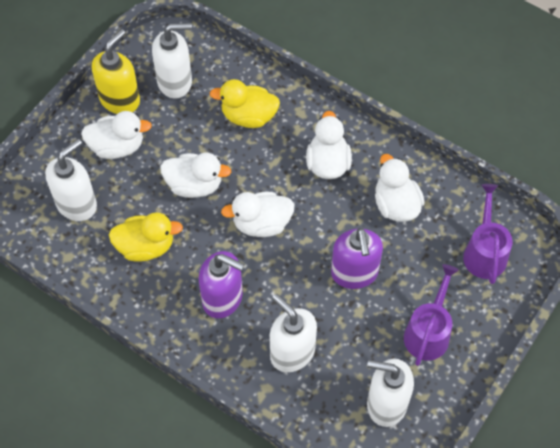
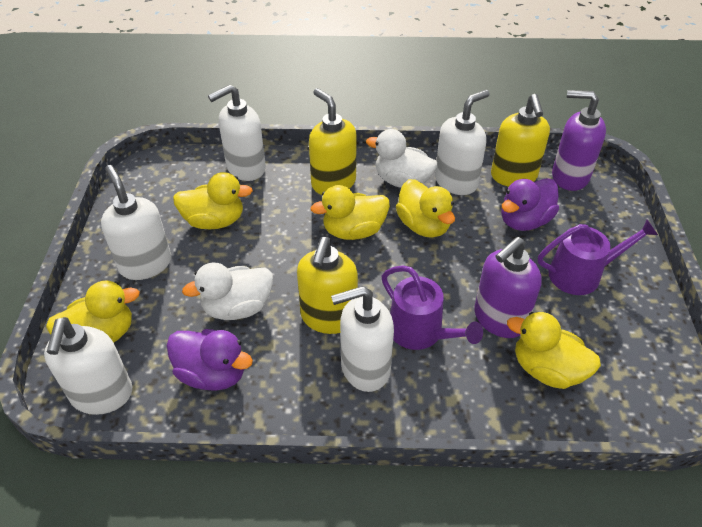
purple duck: none = 0 -> [166,329,253,391] [501,178,559,231] = 2
white duck: [81,111,152,159] [160,153,231,198] [221,192,295,237] [306,111,352,179] [375,154,425,222] = 5 -> [182,262,273,320] [366,129,438,188] = 2
white soap dispenser: [45,139,97,221] [152,23,192,99] [270,294,317,372] [367,358,414,427] = 4 -> [44,317,132,415] [101,165,171,280] [208,84,266,181] [331,286,394,392] [435,90,490,195] = 5
yellow duck: [109,212,183,262] [210,79,280,128] = 2 -> [46,280,140,343] [173,172,253,229] [310,185,390,240] [396,179,455,238] [507,312,601,389] = 5
yellow soap dispenser: [92,29,140,114] = 1 -> [297,237,358,334] [309,88,357,195] [491,94,550,187] = 3

